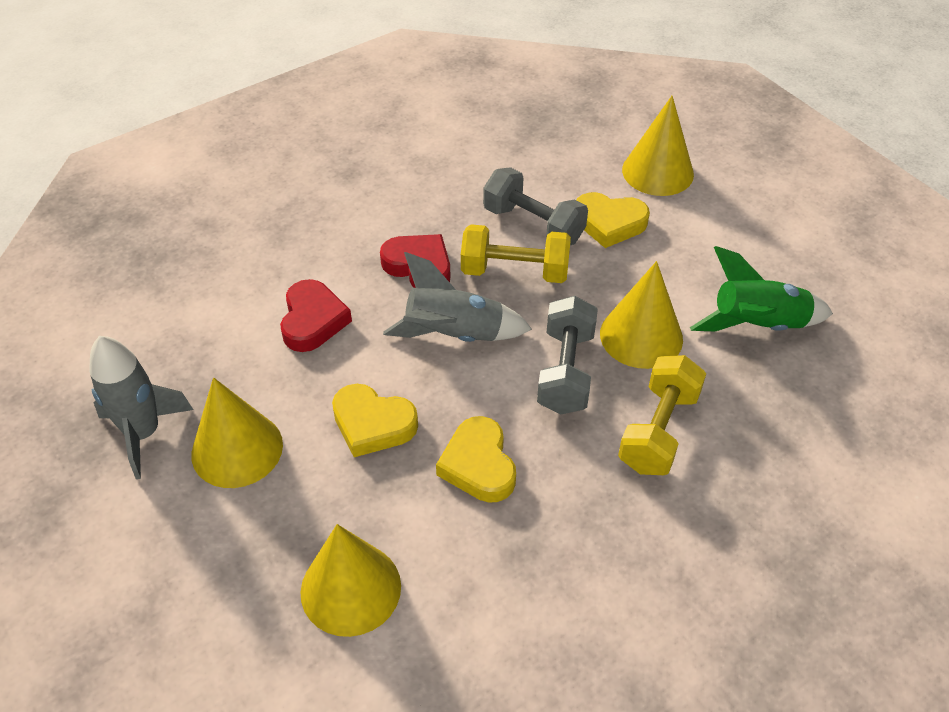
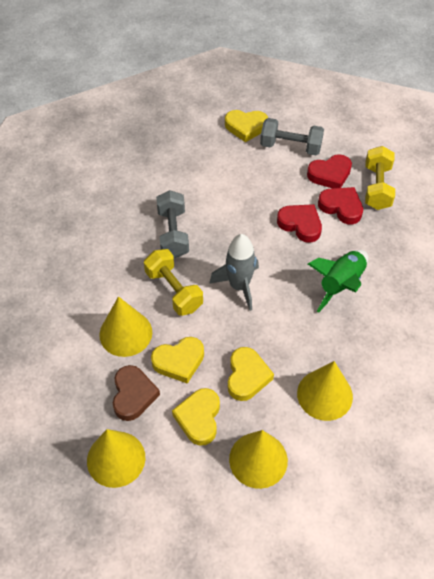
brown heart: none = 0 -> [113,365,160,421] = 1
grey rocket: [89,336,193,479] [383,252,532,342] = 2 -> [209,234,259,311] = 1
red heart: [280,279,352,352] [380,234,450,288] = 2 -> [277,204,322,243] [307,154,352,188] [318,187,363,224] = 3
yellow heart: [332,384,418,457] [436,416,516,503] [576,192,650,248] = 3 -> [151,337,204,384] [172,388,220,446] [225,110,268,142] [228,347,274,401] = 4

